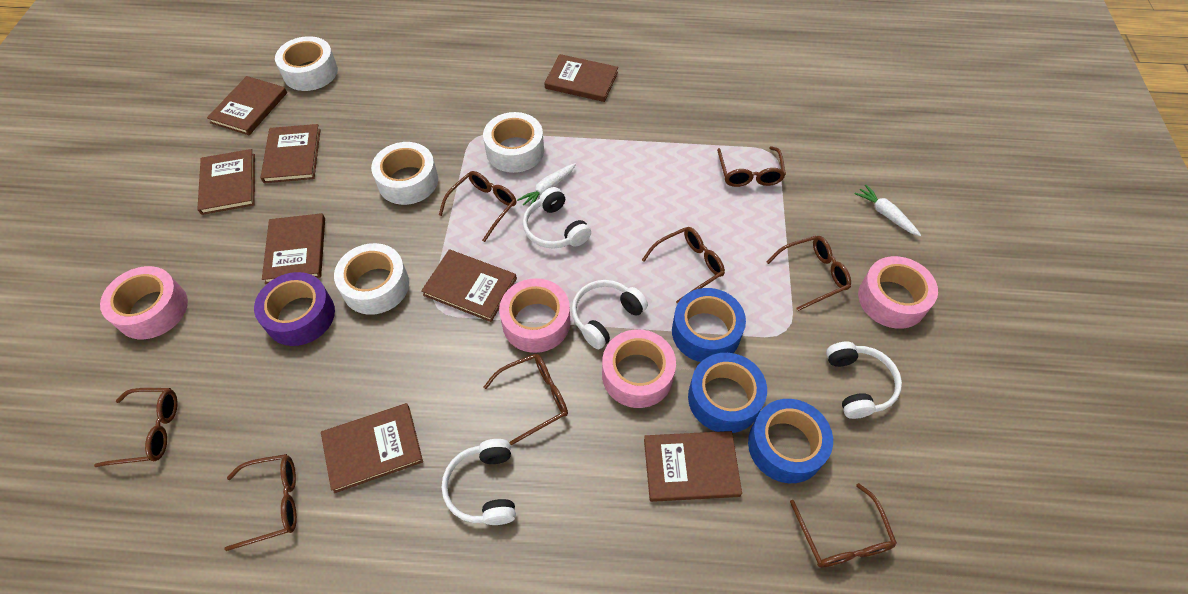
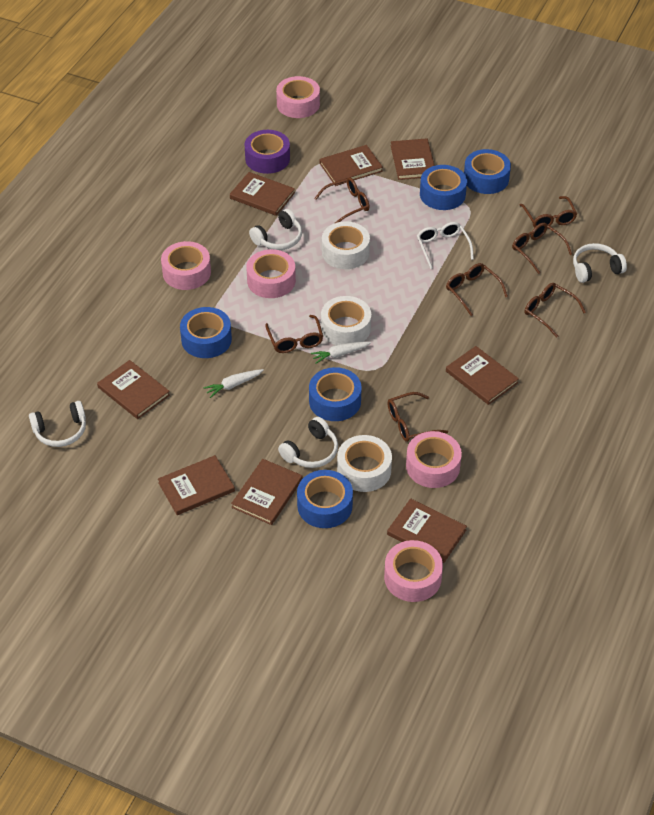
blue tape: [672,288,746,362] [688,353,767,433] [748,399,833,483] = 3 -> [180,307,232,358] [297,470,353,528] [309,367,362,421] [420,165,467,210] [464,149,511,194] = 5
brown glasses: [94,388,178,467] [225,454,297,551] [439,171,517,242] [484,354,568,445] [642,227,725,304] [717,147,786,187] [766,236,851,311] [790,483,897,568] = 8 -> [265,315,323,353] [314,177,369,223] [388,392,448,442] [446,263,508,316] [512,223,572,274] [520,196,577,228] [525,283,586,338] = 7
pink tape: [100,266,188,339] [499,278,570,353] [602,329,676,408] [858,256,938,329] = 4 -> [161,241,211,290] [246,249,296,298] [276,76,320,118] [384,540,443,602] [406,431,462,488] = 5
white glasses: none = 0 -> [417,222,474,269] = 1
white tape: [275,36,338,91] [334,243,409,315] [371,142,438,205] [483,112,544,173] = 4 -> [321,296,371,345] [322,221,370,269] [337,435,392,492] = 3

